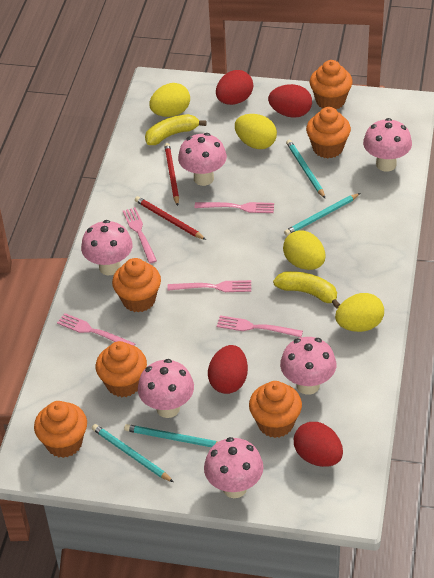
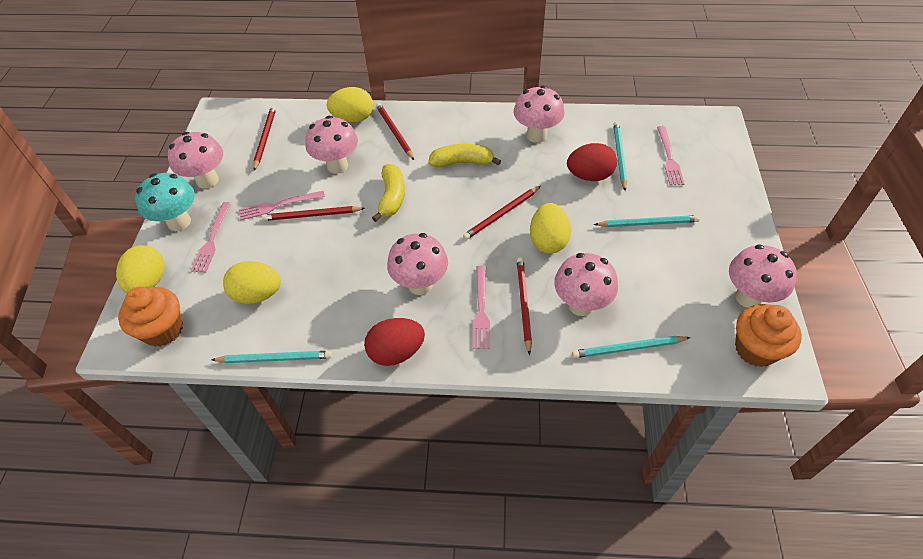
orange cupcake: [34,401,87,458] [96,341,147,397] [112,258,161,312] [249,381,302,438] [306,107,351,158] [310,60,353,109] = 6 -> [118,287,183,347] [735,304,802,367] = 2
pink fork: [57,313,135,346] [123,207,157,263] [168,280,251,292] [195,202,274,213] [217,315,303,337] = 5 -> [191,202,231,273] [239,190,325,220] [473,266,490,349] [657,126,685,185] = 4
red egg: [208,345,248,394] [216,70,253,105] [268,84,312,118] [294,422,343,467] = 4 -> [364,318,425,366] [567,143,617,181] = 2
red pencil: [135,196,206,240] [164,143,179,206] = 2 -> [253,106,276,171] [262,206,365,221] [376,103,414,160] [463,186,541,240] [517,257,532,355] = 5
turquoise mushroom: none = 0 -> [135,173,195,231] = 1

